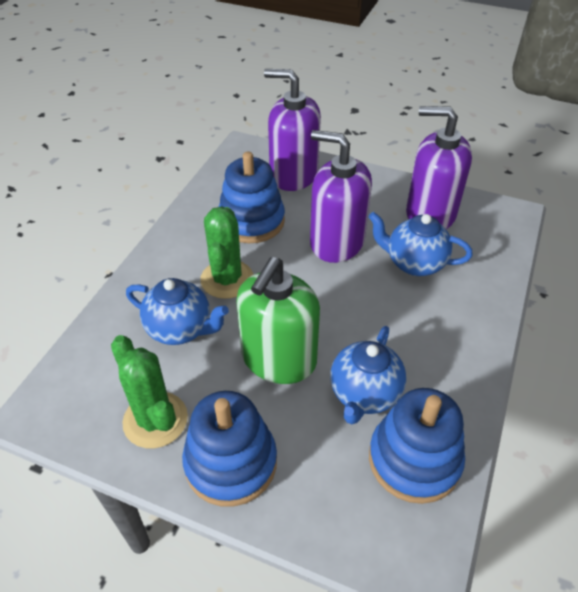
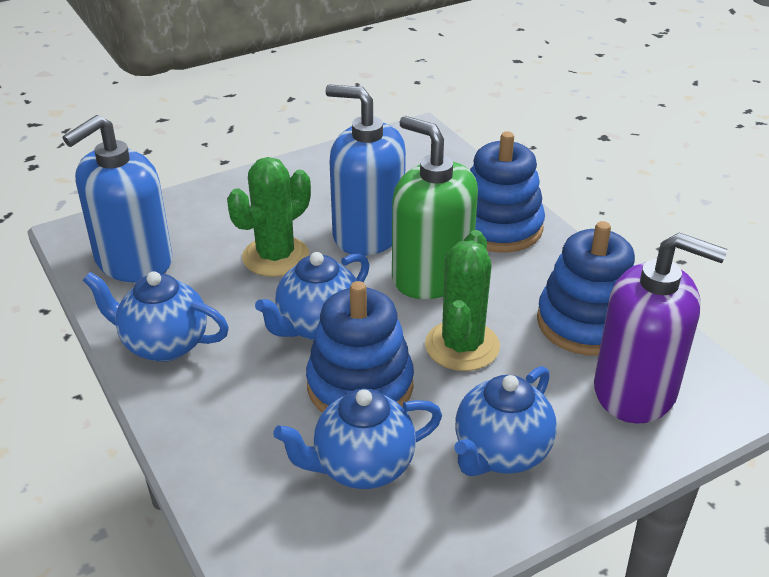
blue soap dispenser: none = 0 -> [63,115,172,283] [326,84,406,256] = 2
blue teapot: [126,278,229,345] [330,326,406,424] [368,212,472,276] = 3 -> [83,271,229,362] [255,252,370,340] [273,389,442,489] [454,366,557,476] = 4
purple soap dispenser: [264,69,321,191] [310,130,372,263] [406,106,472,229] = 3 -> [594,233,727,423] = 1

